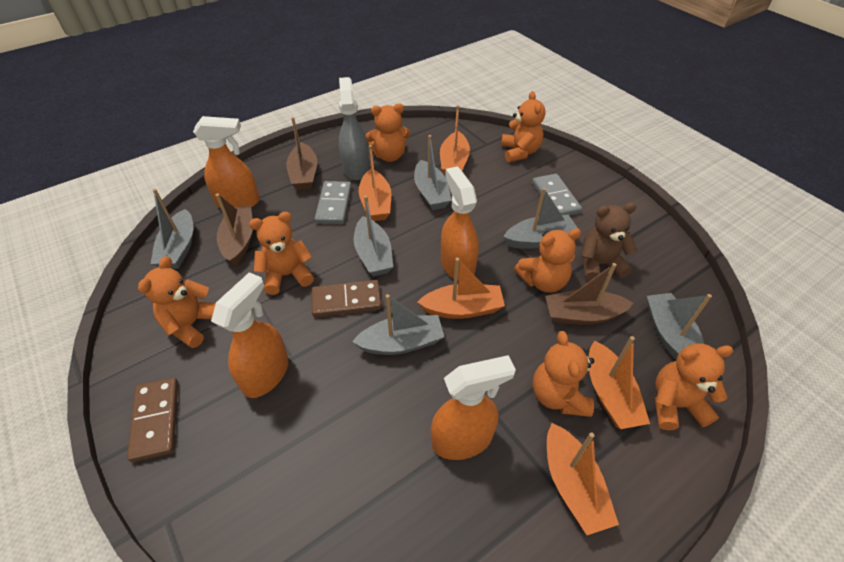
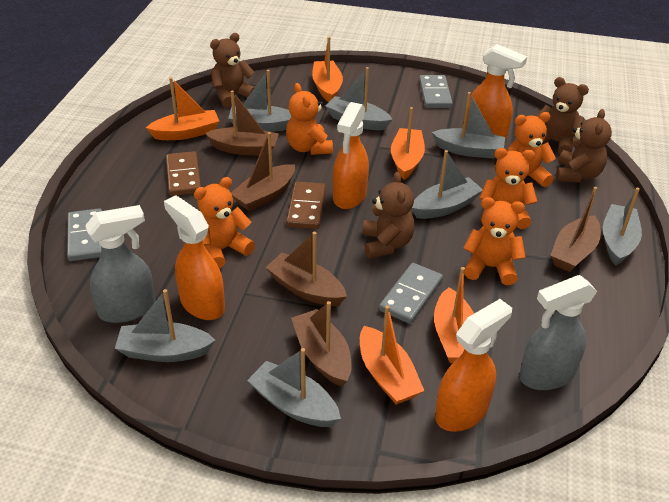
brown boat: [216,194,253,266] [286,117,317,190] [545,263,633,325] = 3 -> [205,90,279,155] [231,132,295,211] [265,232,347,306] [291,301,352,387] [550,187,601,272] = 5
brown teddy bear: [581,203,637,281] = 1 -> [210,33,255,108] [362,172,414,259] [536,77,589,155] [556,109,612,183] = 4
grey boat: [151,189,193,269] [352,294,444,355] [354,195,393,277] [414,135,452,210] [503,188,578,249] [647,293,712,360] = 6 -> [115,289,216,362] [228,70,292,132] [247,348,341,427] [325,67,393,130] [412,150,483,219] [432,92,505,158] [603,188,642,266] = 7
grey domino: [314,181,352,224] [532,174,582,215] = 2 -> [67,208,102,261] [379,263,443,324] [419,75,453,108] = 3
grey spray bottle: [339,77,369,180] = 1 -> [85,205,156,323] [519,275,597,390] = 2
orange teddy bear: [138,256,216,348] [249,212,314,295] [365,104,410,162] [501,91,545,162] [514,228,581,293] [533,331,594,417] [655,343,733,430] = 7 -> [194,177,255,268] [286,83,333,155] [463,197,525,285] [479,148,537,229] [507,112,556,187] = 5

